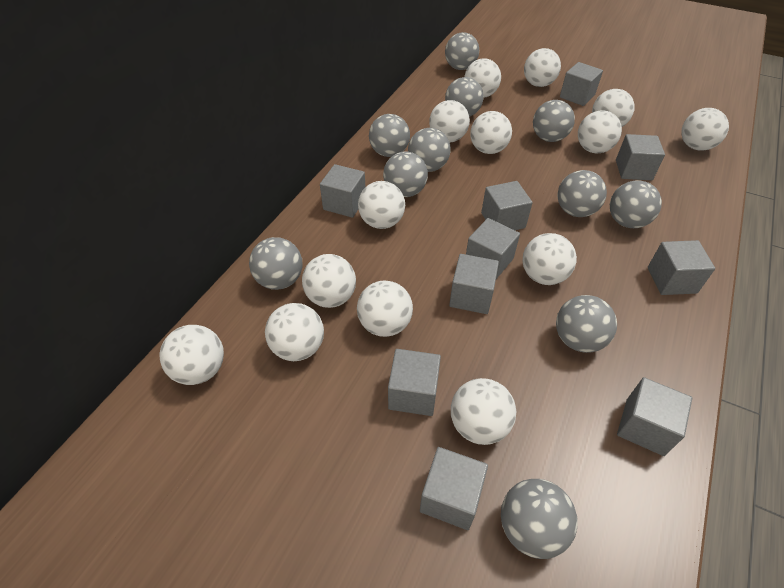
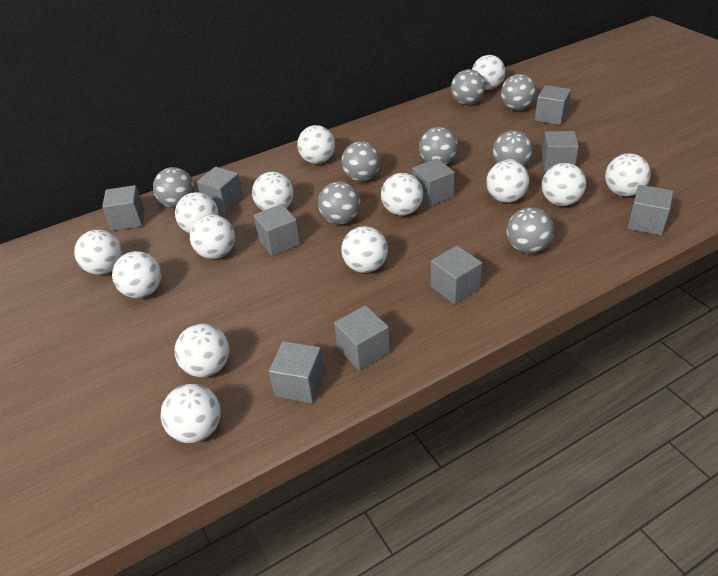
grey ball: [249,237,303,290] [369,114,410,157] [383,151,428,197] [408,128,451,172] [445,32,479,70] [445,77,484,117] [501,479,578,559] [533,100,575,142] [556,295,617,353] [557,170,607,217] [610,180,662,228] = 11 -> [153,167,195,208] [318,181,361,225] [341,141,381,182] [419,127,458,165] [451,69,486,105] [492,130,533,167] [501,74,536,111] [506,207,554,254] = 8

